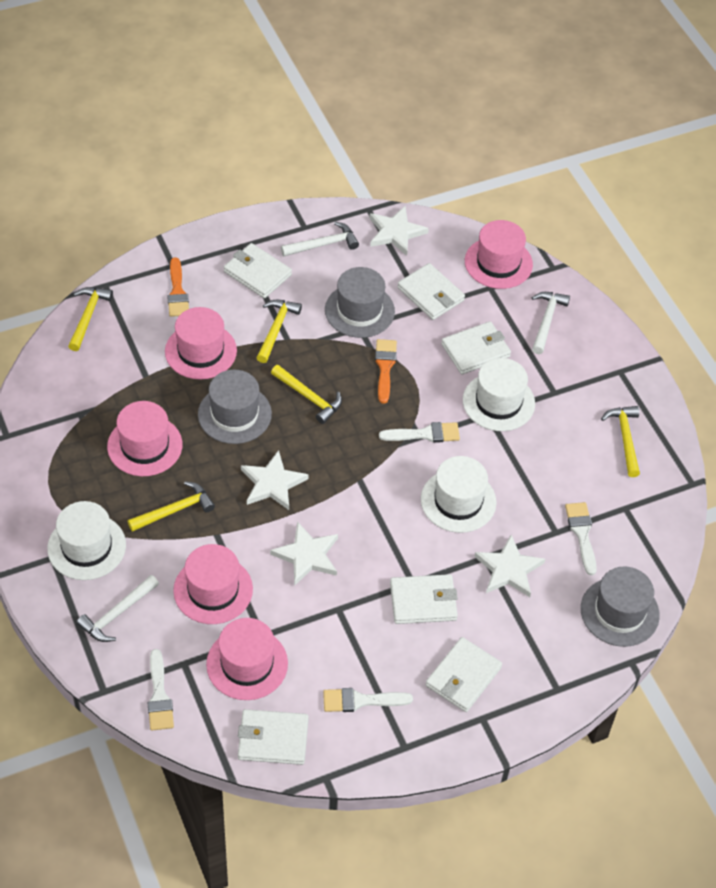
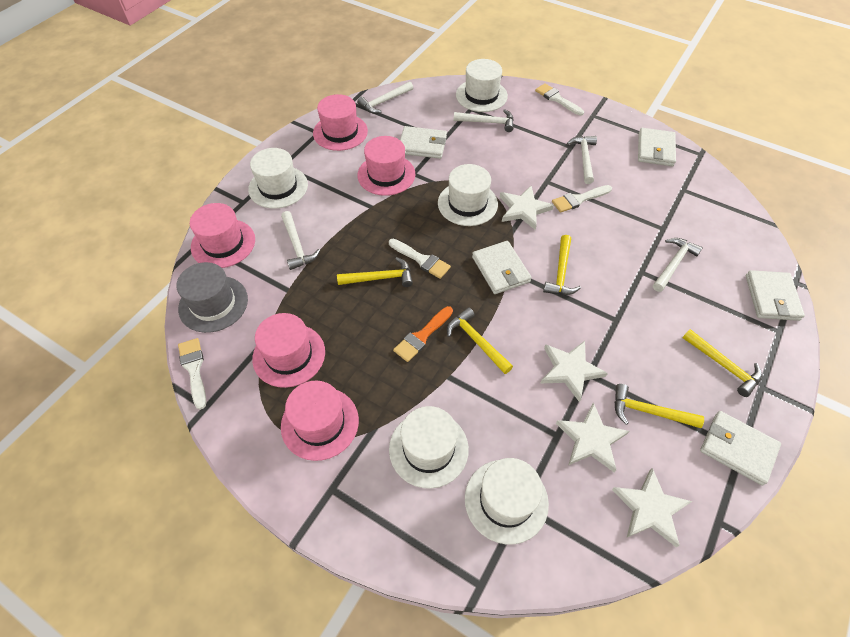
grey hat: [198,370,272,444] [325,267,395,338] [581,566,660,647] = 3 -> [176,262,248,333] = 1
orange brush: [167,257,189,317] [375,339,397,404] = 2 -> [393,306,453,362] = 1
white hammer: [76,575,159,642] [281,222,359,256] [532,292,570,354] = 3 -> [281,211,320,270] [357,82,413,113] [454,109,514,132] [567,136,597,184] [653,238,703,292] = 5
white hat: [47,501,126,580] [421,456,497,533] [463,358,535,431] = 3 -> [248,148,308,209] [389,406,469,489] [438,164,498,226] [456,59,508,112] [465,458,549,545] = 5
white wallet: [224,243,292,298] [238,709,309,765] [390,574,458,624] [397,263,465,320] [425,637,502,712] [441,321,511,374] = 6 -> [400,126,447,159] [472,241,532,294] [638,128,676,166] [700,411,781,486] [746,270,805,321] = 5

